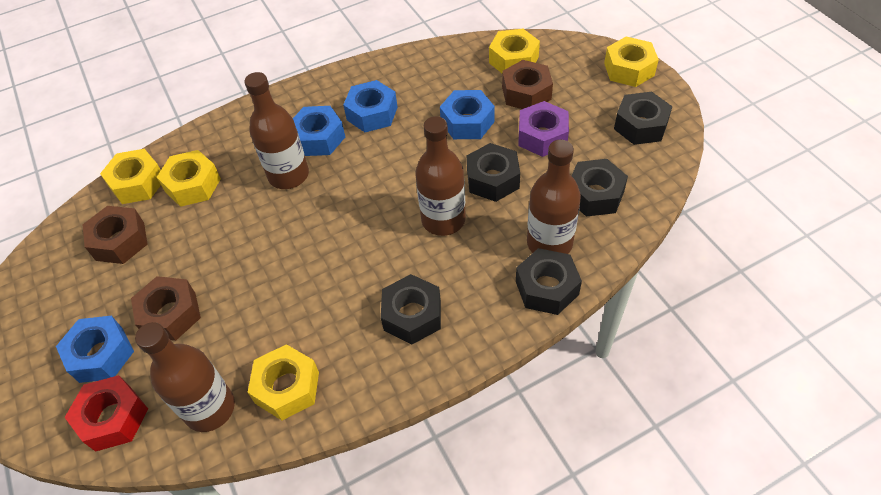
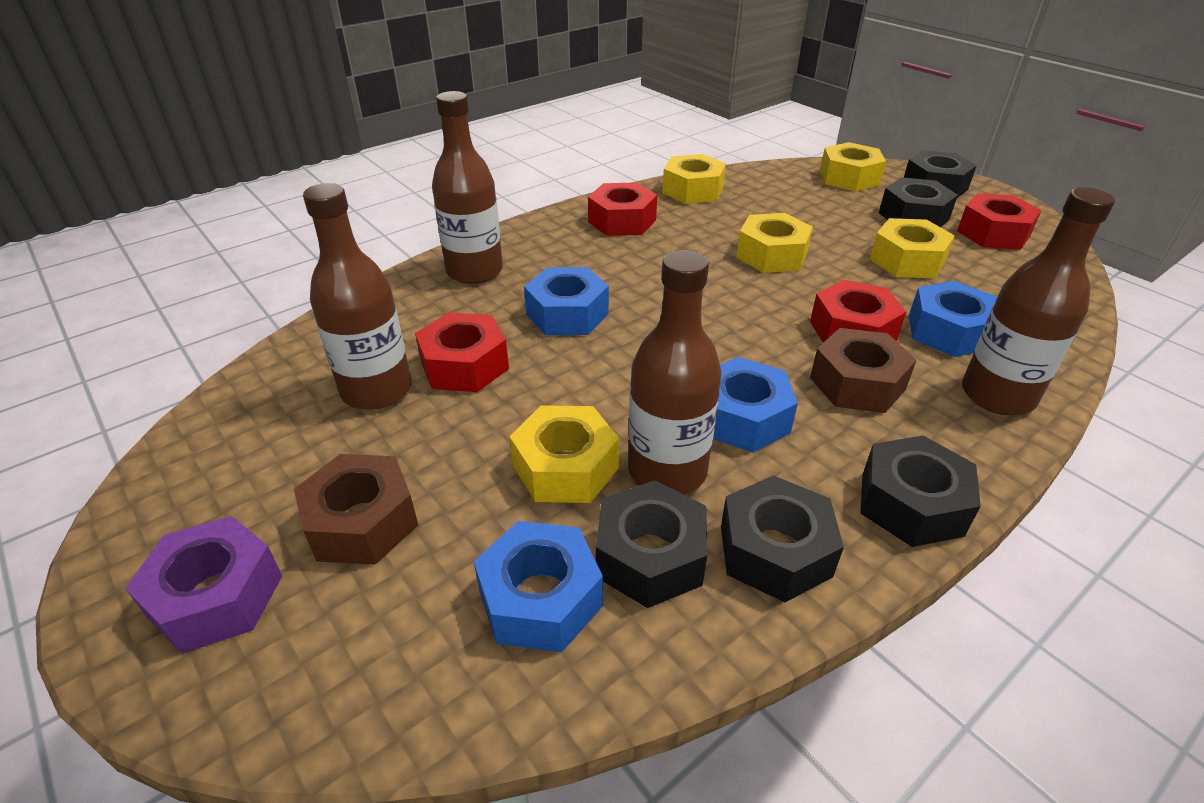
brown nut: [82,206,148,264] [131,276,201,341] [502,60,553,109] = 3 -> [294,454,418,565] [810,328,917,413] = 2
red nut: [64,375,148,452] = 1 -> [415,312,509,392] [588,182,657,236] [810,280,906,343] [957,193,1042,250] = 4

